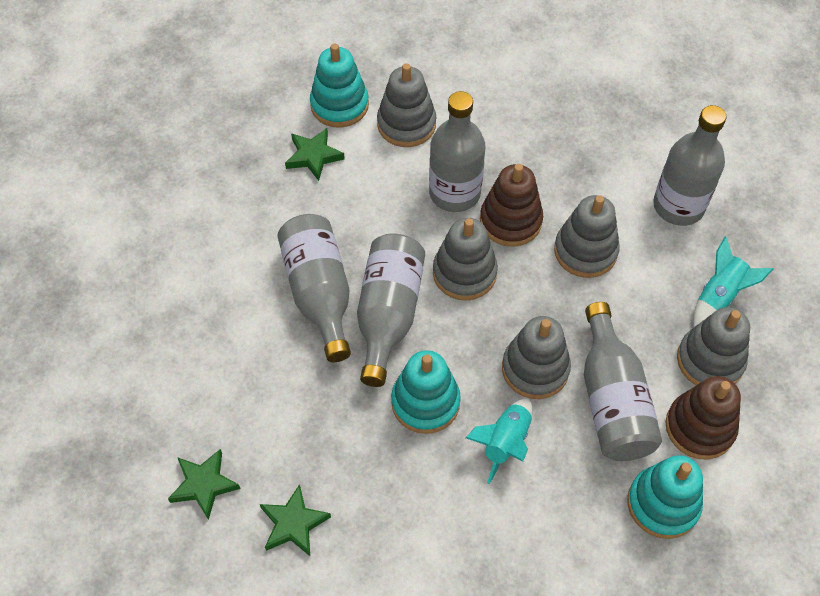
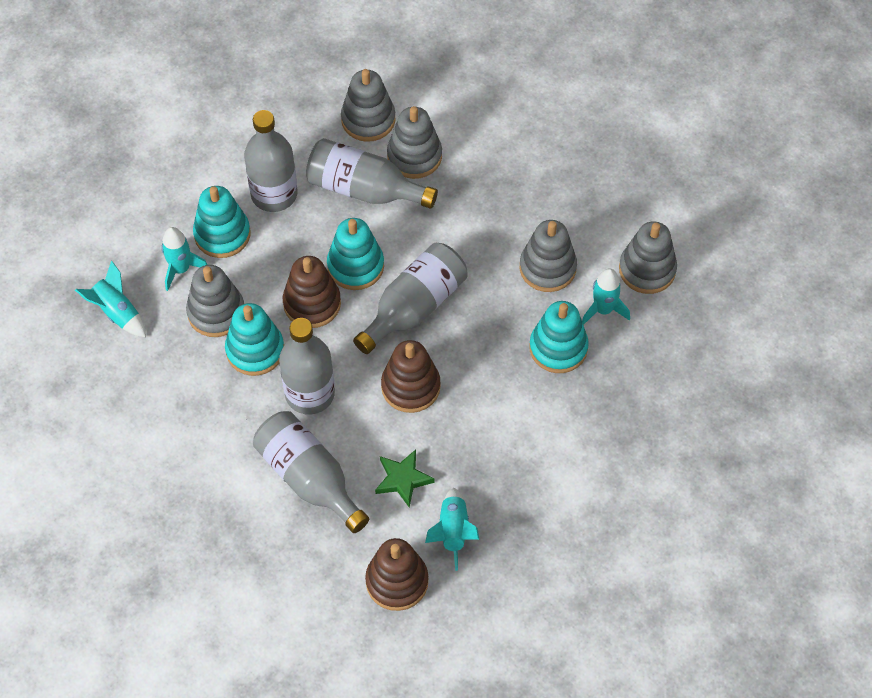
brown stacking toy: [480,164,543,247] [665,376,741,459] = 2 -> [283,256,341,328] [365,538,428,611] [381,340,441,413] = 3
green star: [168,449,241,520] [260,484,331,556] [285,128,345,181] = 3 -> [375,450,434,508] = 1
turquoise rocket: [466,399,532,484] [693,237,773,327] = 2 -> [75,260,146,337] [161,227,207,291] [425,488,479,571] [582,269,630,325] = 4
turquoise stacking toy: [310,44,369,128] [391,350,461,434] [627,455,703,539] = 3 -> [193,186,250,258] [225,303,284,376] [327,218,384,290] [529,301,589,373] = 4

